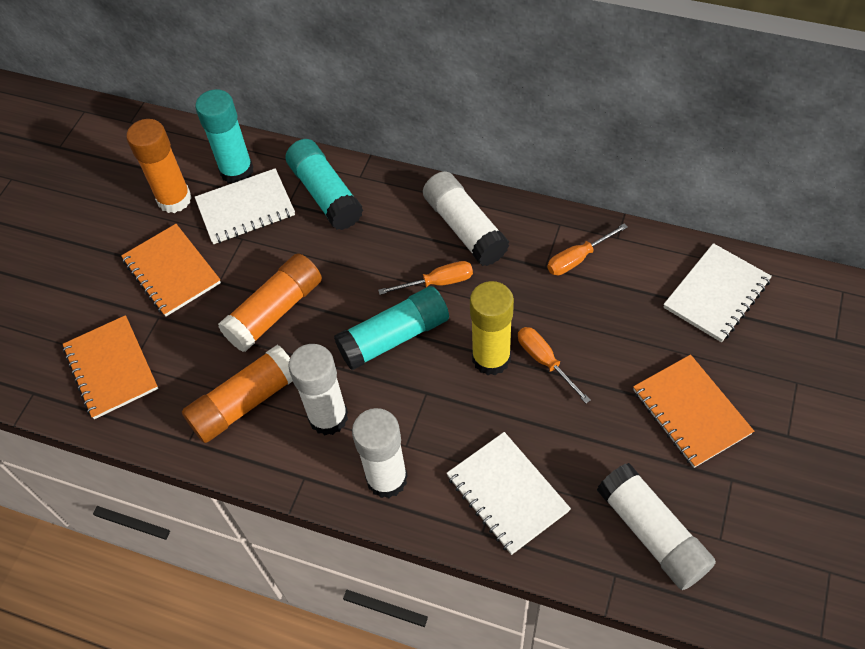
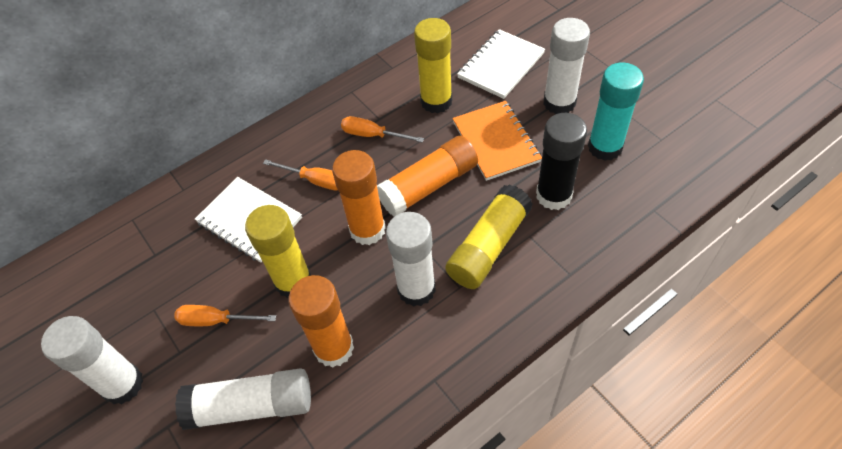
black glue stick: none = 0 -> [536,113,587,210] = 1
orange notebook: [63,315,158,419] [121,224,221,317] [633,354,754,468] = 3 -> [452,101,542,181] = 1
turquoise glue stick: [195,89,253,183] [285,139,363,230] [334,286,449,370] = 3 -> [588,63,644,161] = 1
white notebook: [195,168,295,244] [446,432,571,555] [663,243,772,342] = 3 -> [195,177,302,263] [457,29,545,99] = 2
yellow glue stick: [470,281,514,375] = 1 -> [245,205,311,298] [414,18,452,113] [445,185,533,289] = 3

